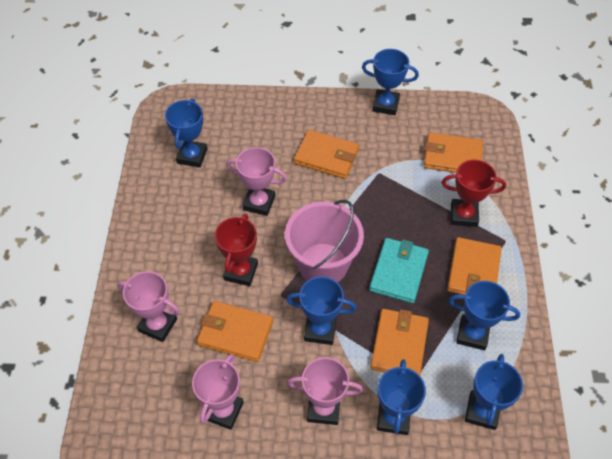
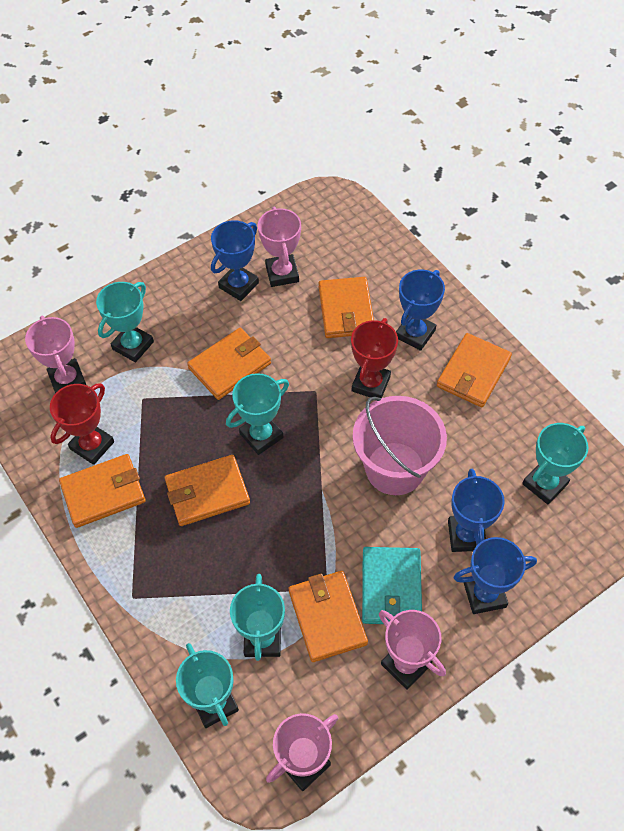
blue trophy: [165,98,207,168] [286,277,357,345] [362,49,419,115] [377,359,426,435] [449,281,520,350] [465,354,523,430] = 6 -> [211,220,259,301] [396,270,445,351] [448,469,504,552] [453,537,537,614] = 4
orange wallet: [197,301,273,362] [294,130,359,179] [370,309,429,375] [424,132,483,173] [447,237,502,295] = 5 -> [59,454,146,528] [165,455,250,526] [187,328,271,400] [289,571,368,662] [319,277,374,338] [437,333,512,407] = 6
turquoise trophy: none = 0 -> [96,282,154,363] [176,643,239,728] [226,373,289,455] [230,574,285,661] [522,423,588,504] = 5

